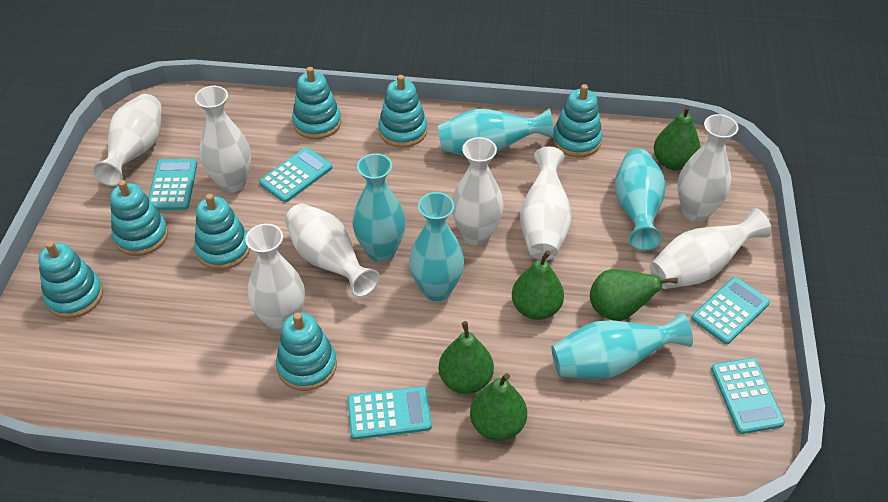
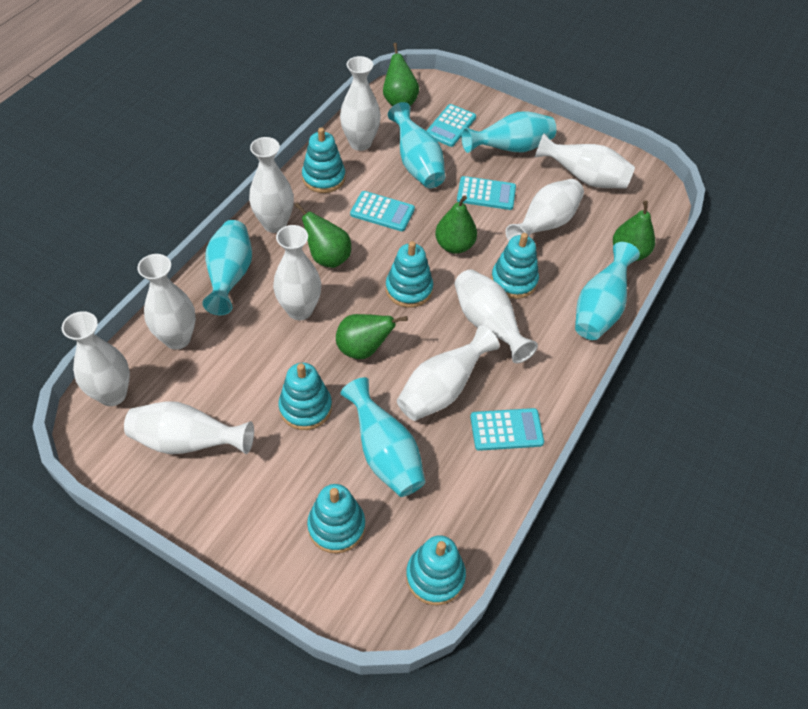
turquoise calculator: [148,159,197,210] [259,147,332,203] [348,386,432,440] [691,277,770,344] [711,358,785,434] = 5 -> [350,191,415,231] [426,104,476,147] [457,176,516,210] [470,408,544,451] = 4
turquoise stacking toy: [38,241,103,318] [110,180,168,256] [194,194,250,270] [276,312,337,391] [292,67,341,139] [378,75,427,148] [552,84,602,157] = 7 -> [279,363,332,430] [302,128,345,193] [307,484,365,554] [386,241,433,308] [406,535,466,605] [491,233,539,299] = 6
white vase: [92,94,162,186] [195,86,251,193] [245,224,305,333] [285,203,380,298] [452,137,504,246] [520,147,572,260] [650,208,772,289] [678,114,739,222] = 8 -> [62,311,130,406] [124,401,254,454] [137,254,196,350] [249,137,294,233] [273,225,321,320] [340,56,381,151] [397,325,500,421] [454,269,538,363] [505,179,584,241] [535,133,635,189] = 10

